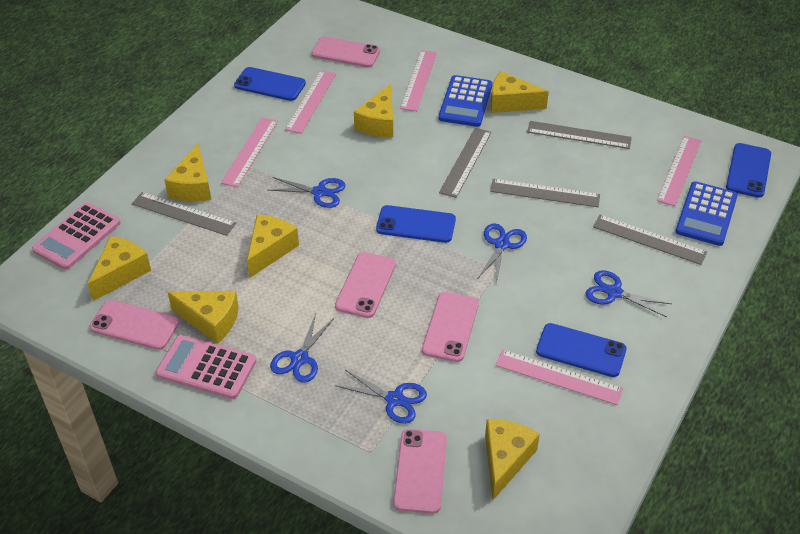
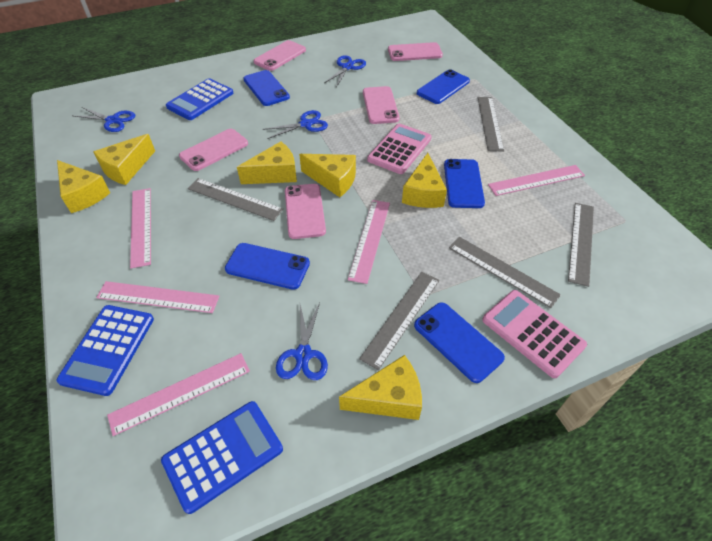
blue calculator: [439,75,492,127] [675,181,738,246] = 2 -> [56,305,154,396] [161,401,283,514] [166,78,233,120] = 3
blue phone: [234,67,306,101] [376,205,456,243] [536,323,627,377] [726,143,771,198] = 4 -> [225,243,310,290] [243,70,290,106] [414,302,505,383] [417,69,470,104] [444,159,485,208] = 5
blue scissors: [268,177,346,208] [270,313,334,383] [335,370,427,424] [477,223,527,284] [585,270,672,317] = 5 -> [74,107,135,132] [263,110,328,139] [276,303,328,380] [324,55,366,87] = 4
yellow cheese: [88,236,151,301] [164,144,211,201] [167,291,239,344] [247,214,299,278] [354,84,393,138] [485,419,540,500] [491,71,549,113] = 7 -> [57,160,110,213] [93,134,155,185] [237,141,297,184] [299,154,356,197] [339,355,422,420] [402,153,447,208] = 6

